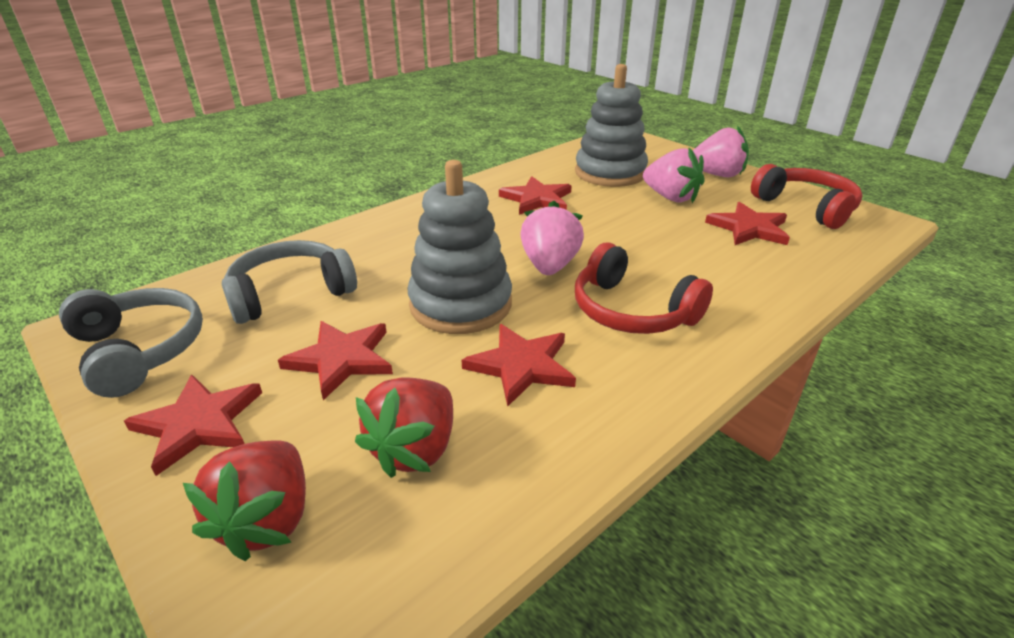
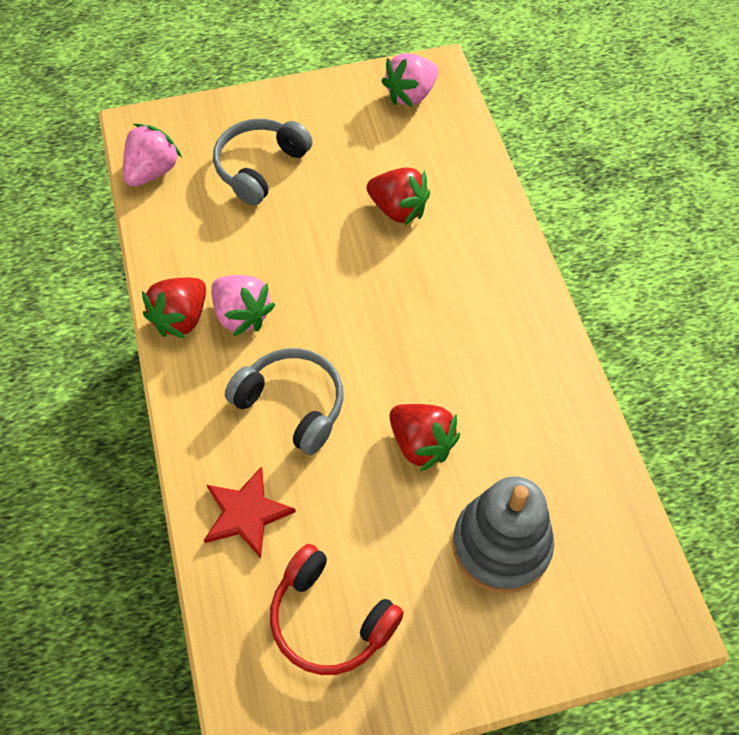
grey stacking toy: [408,160,512,334] [575,64,648,187] = 2 -> [452,476,554,594] = 1
red headphones: [575,243,713,334] [751,164,863,229] = 2 -> [270,544,404,675] = 1
red star: [124,375,262,476] [278,321,393,400] [462,324,576,407] [499,176,572,215] [705,202,790,245] = 5 -> [204,466,296,558] = 1
red strawberry: [183,440,306,561] [355,377,453,478] = 2 -> [142,278,206,339] [367,167,430,226] [389,404,460,472] = 3

